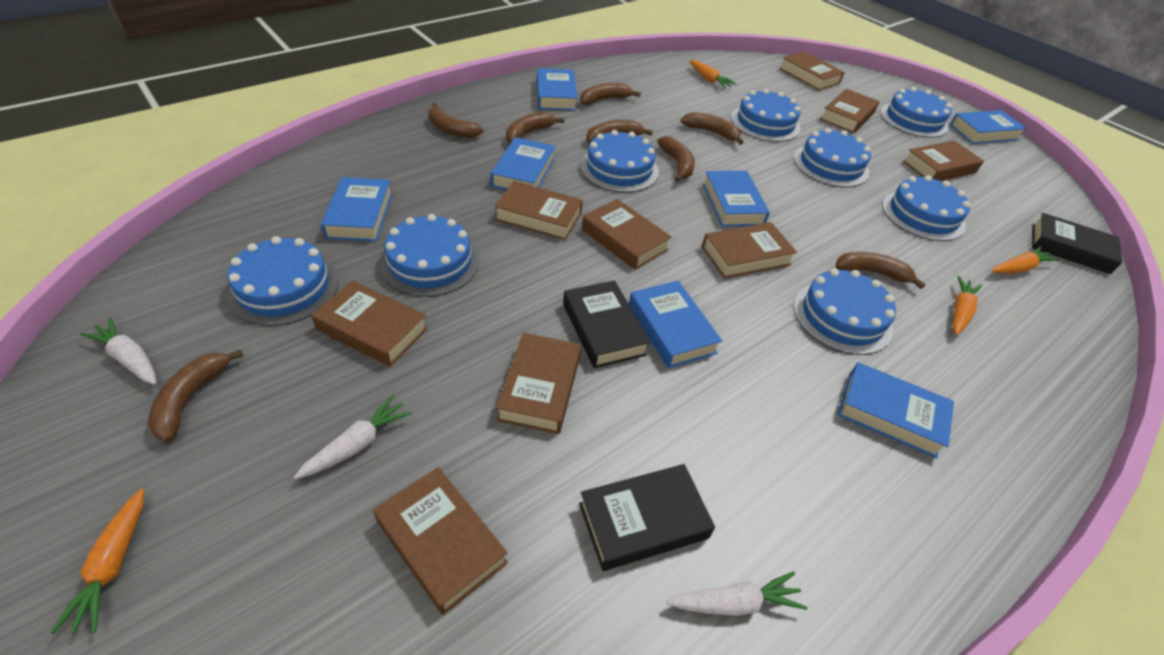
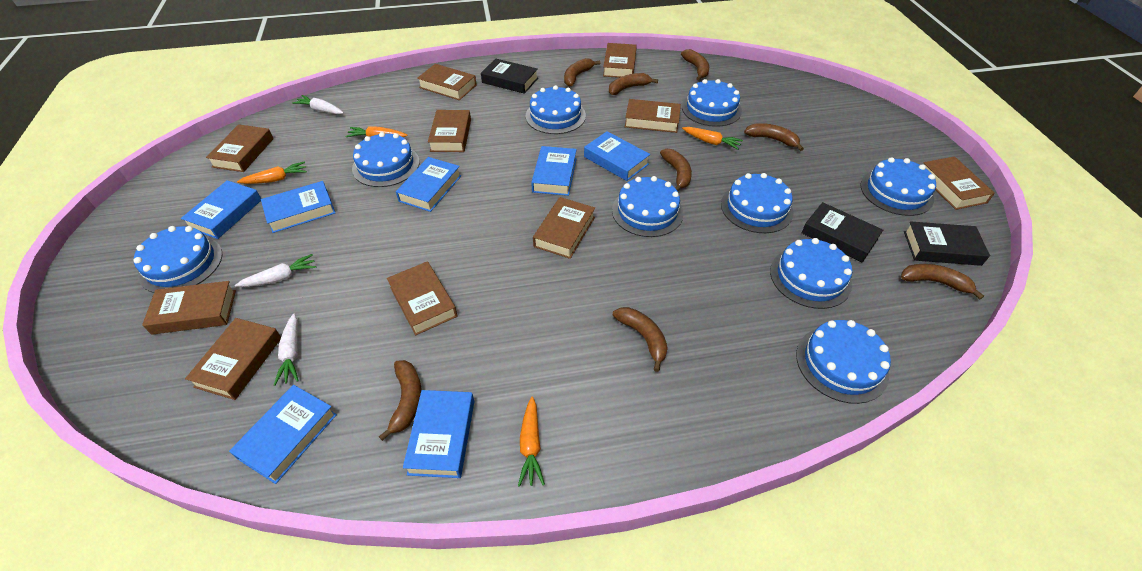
blue cake: [227,236,338,326] [380,214,479,297] [580,130,659,193] [731,89,801,142] [793,269,896,355] [794,128,871,187] [880,87,952,138] [882,175,971,241] = 8 -> [134,226,222,293] [352,132,419,187] [526,85,586,134] [612,176,684,237] [682,79,742,127] [721,173,793,233] [770,238,852,309] [796,320,891,404] [860,157,936,216] = 9
brown book: [311,280,428,367] [373,467,508,615] [495,181,583,240] [496,333,581,434] [582,199,672,270] [702,222,797,279] [779,51,845,91] [820,89,880,133] [903,140,984,181] = 9 -> [142,281,236,335] [185,318,281,400] [206,124,274,172] [387,261,458,335] [417,64,477,100] [428,110,471,152] [533,197,595,259] [603,43,637,78] [625,99,681,133] [923,156,995,210] = 10

